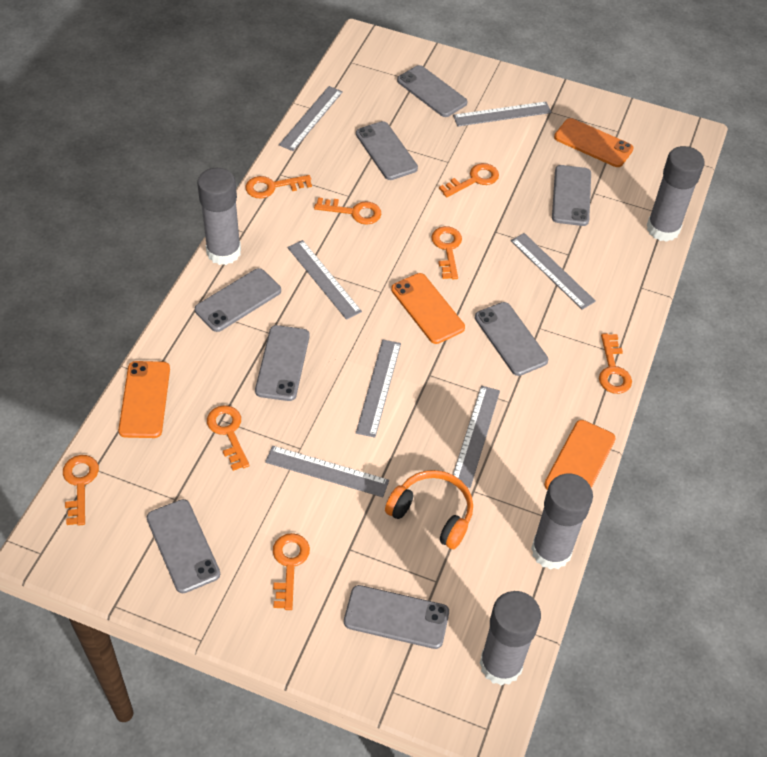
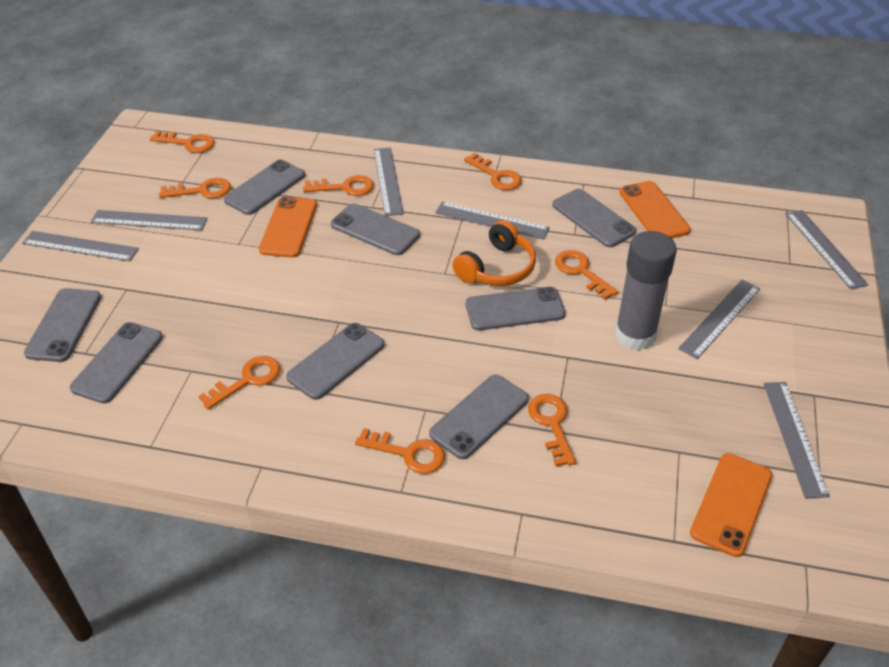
grey glue stick: [197,168,241,265] [479,591,541,686] [531,474,593,570] [647,146,705,242] = 4 -> [615,231,677,351] = 1
orange phone: [118,361,170,438] [391,273,465,344] [544,420,616,490] [554,118,634,167] = 4 -> [259,197,317,258] [619,181,691,238] [690,453,772,557] = 3

